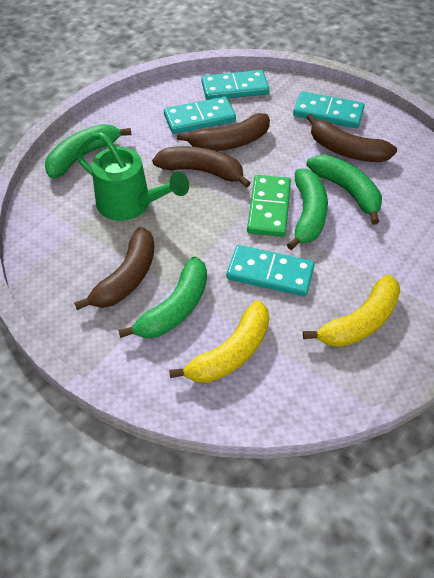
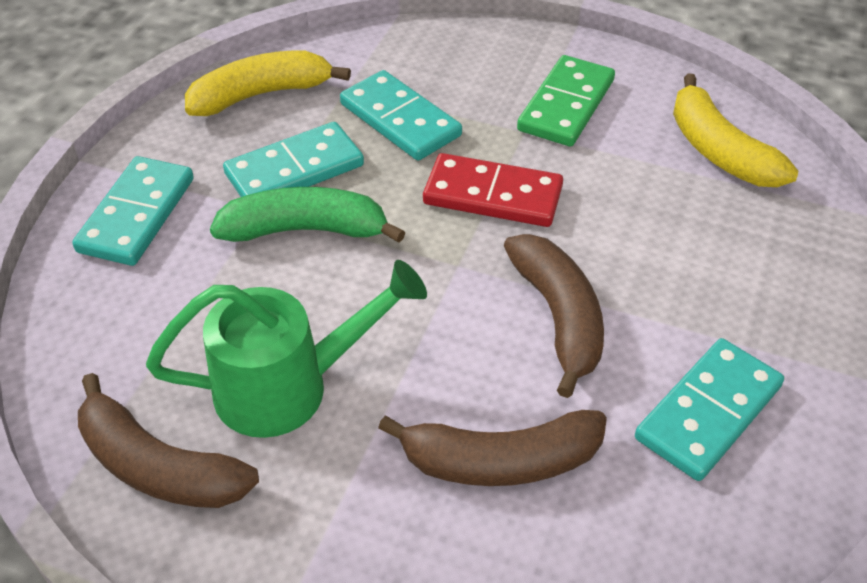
brown banana: [74,227,154,310] [152,146,251,188] [177,113,270,151] [307,114,397,162] = 4 -> [78,373,259,508] [378,410,607,486] [504,234,604,398] = 3
green banana: [45,124,131,178] [118,257,207,338] [287,169,328,250] [306,155,382,224] = 4 -> [210,187,405,243] = 1
red domino: none = 0 -> [423,153,563,227] = 1

